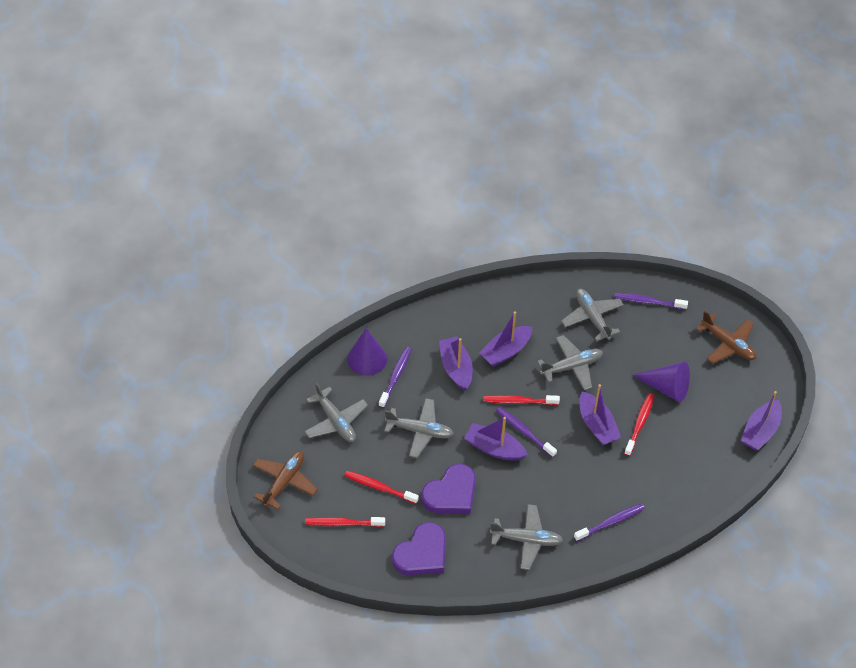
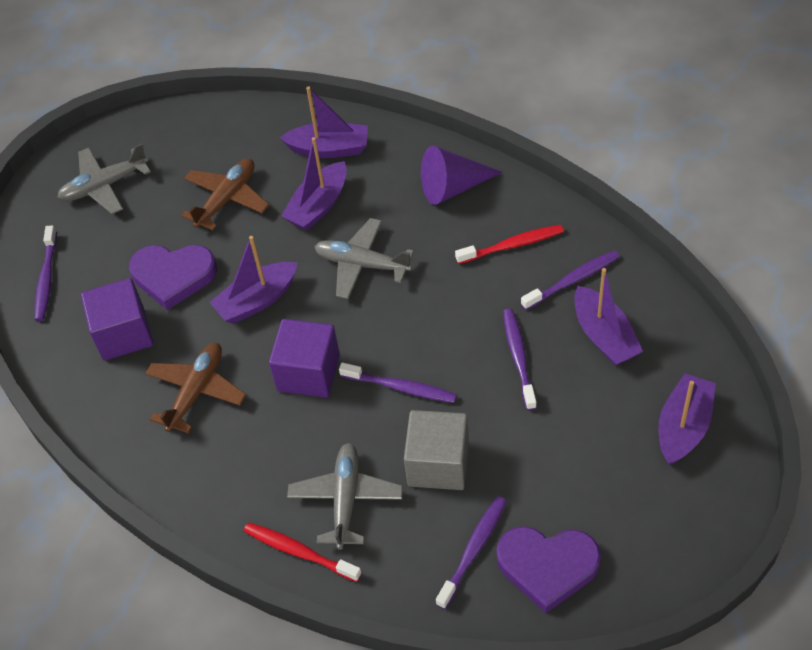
grey cube: none = 0 -> [404,410,469,490] = 1
grey plane: [304,383,368,442] [384,398,454,458] [490,504,563,570] [537,335,603,390] [561,289,624,341] = 5 -> [57,143,151,214] [287,443,403,550] [314,218,414,299] = 3
purple cone: [347,328,387,376] [632,362,690,402] = 2 -> [421,146,503,205] = 1
purple cube: none = 0 -> [81,278,153,361] [269,319,340,398] = 2
purple toothbrush: [379,347,412,408] [496,407,557,458] [574,503,645,541] [614,293,688,310] = 4 -> [34,225,57,321] [339,362,457,403] [436,496,507,609] [503,309,537,410] [521,250,620,310] = 5
red toothbrush: [305,517,385,527] [345,471,419,504] [483,395,560,405] [624,393,654,456] = 4 -> [244,522,361,582] [455,225,564,264] = 2

